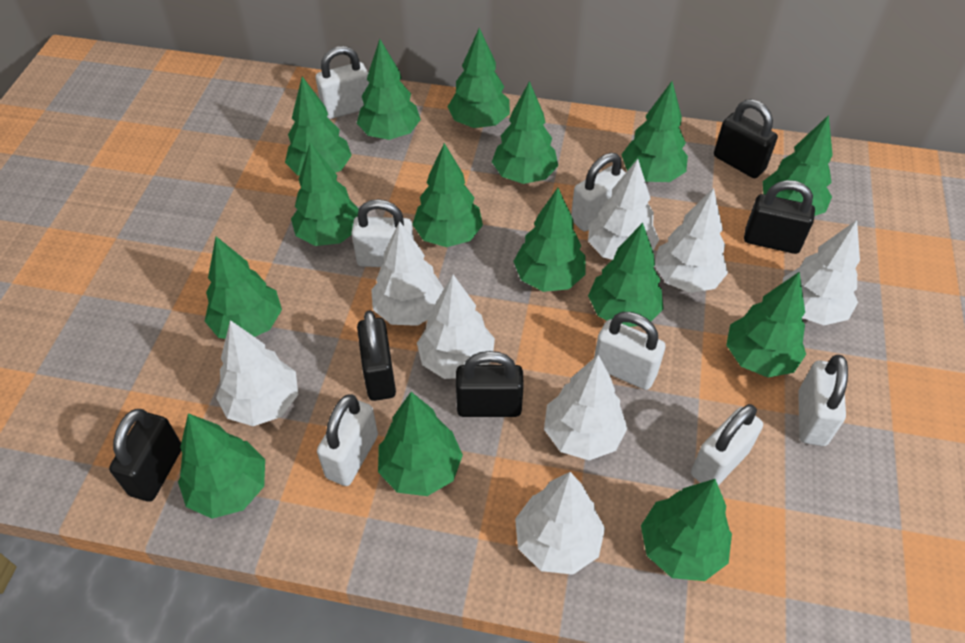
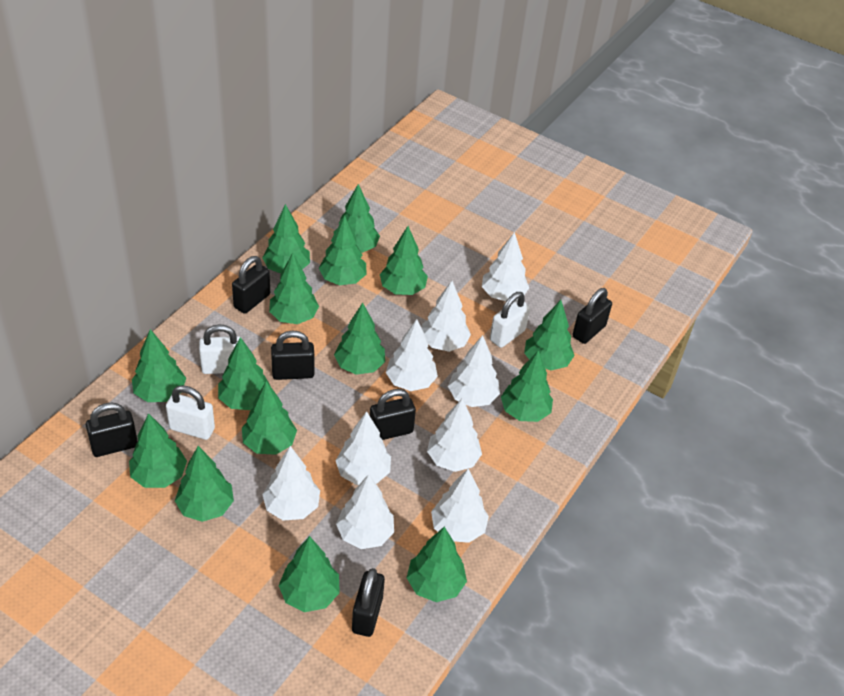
black padlock: [109,409,181,502] [357,311,396,401] [456,351,524,417] [714,99,778,178] [744,180,815,254] = 5 -> [86,403,138,457] [232,256,270,314] [271,330,314,380] [352,568,385,637] [370,389,416,440] [573,288,612,344] = 6
white padlock: [316,46,369,119] [317,395,378,486] [351,199,414,267] [571,153,626,231] [594,312,666,390] [691,404,763,485] [798,355,848,446] = 7 -> [166,385,215,440] [199,324,240,374] [490,292,530,348] = 3
white tree: [216,320,298,426] [371,221,444,326] [417,274,495,379] [515,472,605,575] [544,355,628,460] [588,159,659,260] [655,188,728,293] [783,220,860,325] = 8 -> [262,446,320,520] [336,411,391,485] [336,474,394,549] [386,319,438,391] [422,281,471,352] [427,398,482,472] [431,468,489,543] [448,335,500,407] [482,232,529,301] = 9

